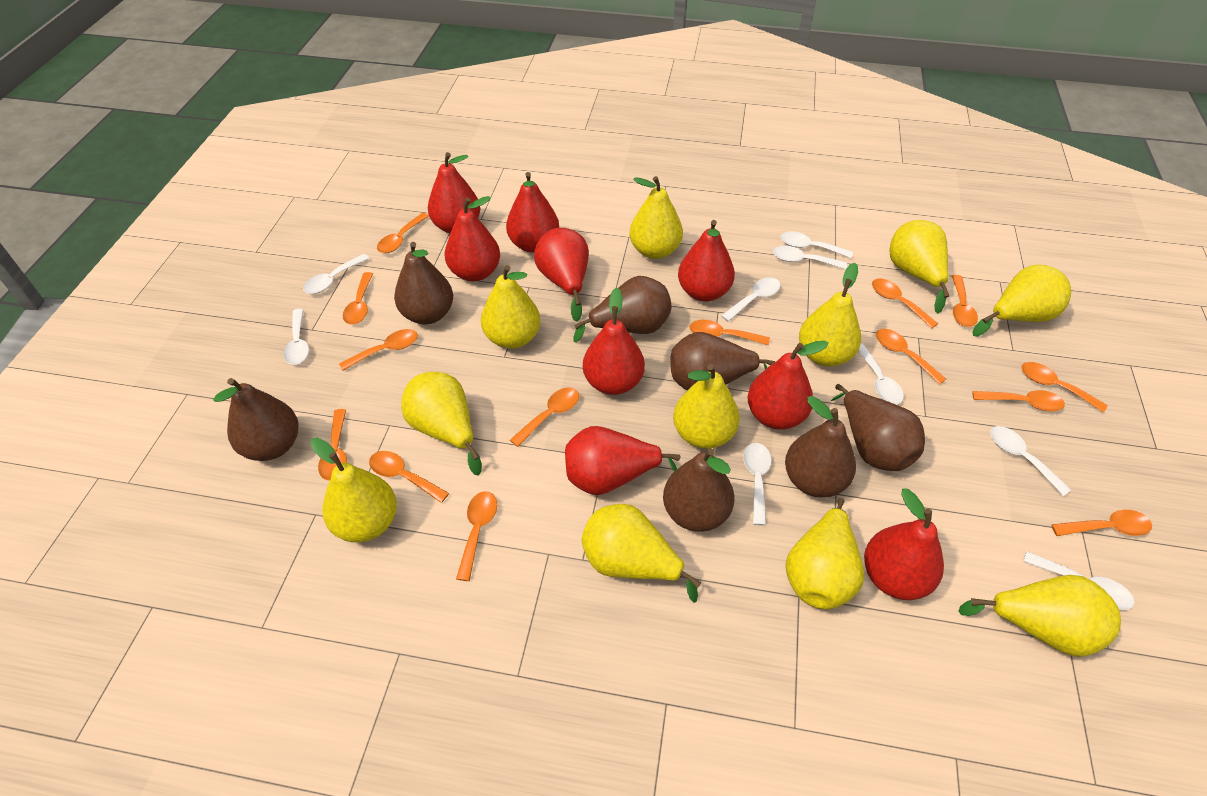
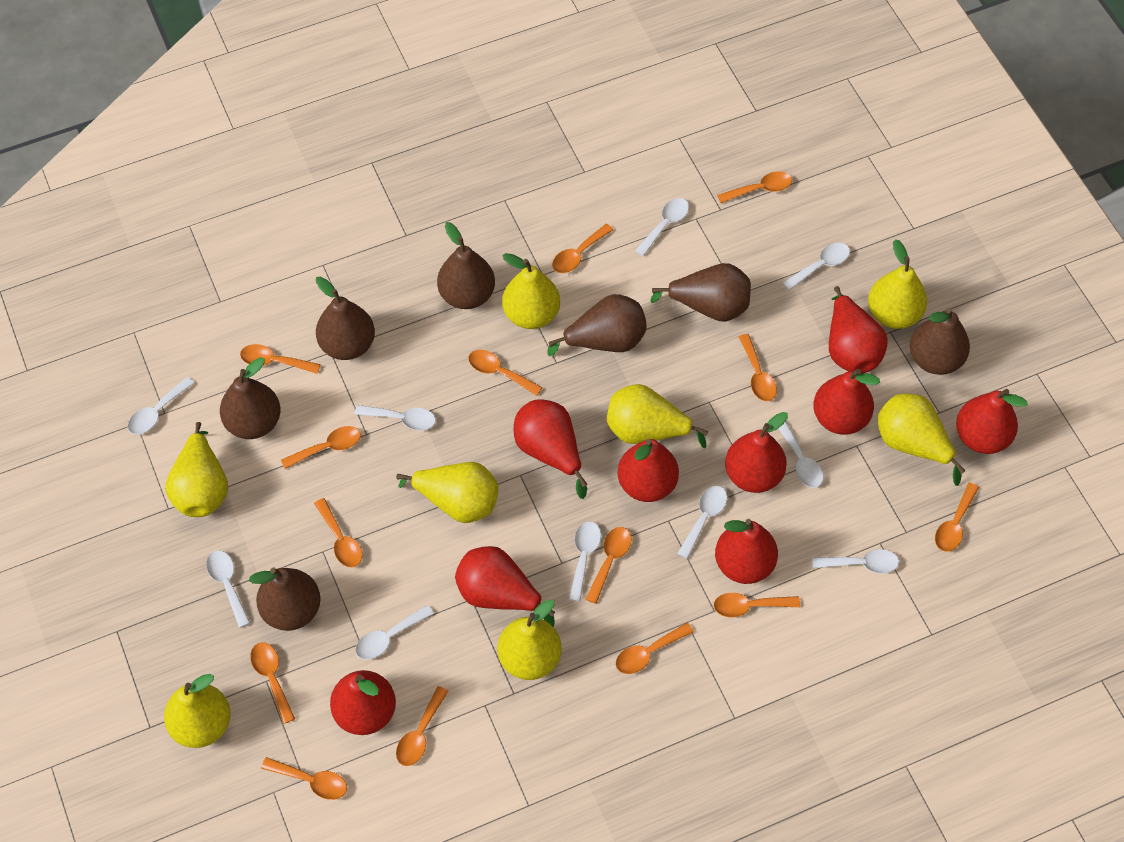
white spoon: [283,309,309,365] [303,254,370,294] [721,277,780,322] [743,443,772,526] [773,246,847,269] [781,232,853,258] [858,344,904,404] [990,426,1071,496] [1023,551,1134,610] = 9 -> [128,377,194,435] [206,550,250,628] [355,405,436,430] [355,605,434,659] [569,522,601,602] [635,198,689,256] [677,486,727,559] [778,421,823,488] [783,243,850,290] [812,549,899,573] = 10
yellow pear: [310,437,397,542] [401,372,482,475] [481,265,540,349] [581,504,701,603] [629,176,683,259] [673,364,740,449] [785,498,864,609] [799,263,861,367] [890,220,949,314] [958,575,1121,657] [973,265,1071,337] = 11 -> [164,674,231,748] [165,422,228,517] [396,462,498,523] [497,599,562,680] [502,253,560,329] [607,384,708,448] [868,239,927,329] [878,394,965,486] = 8

